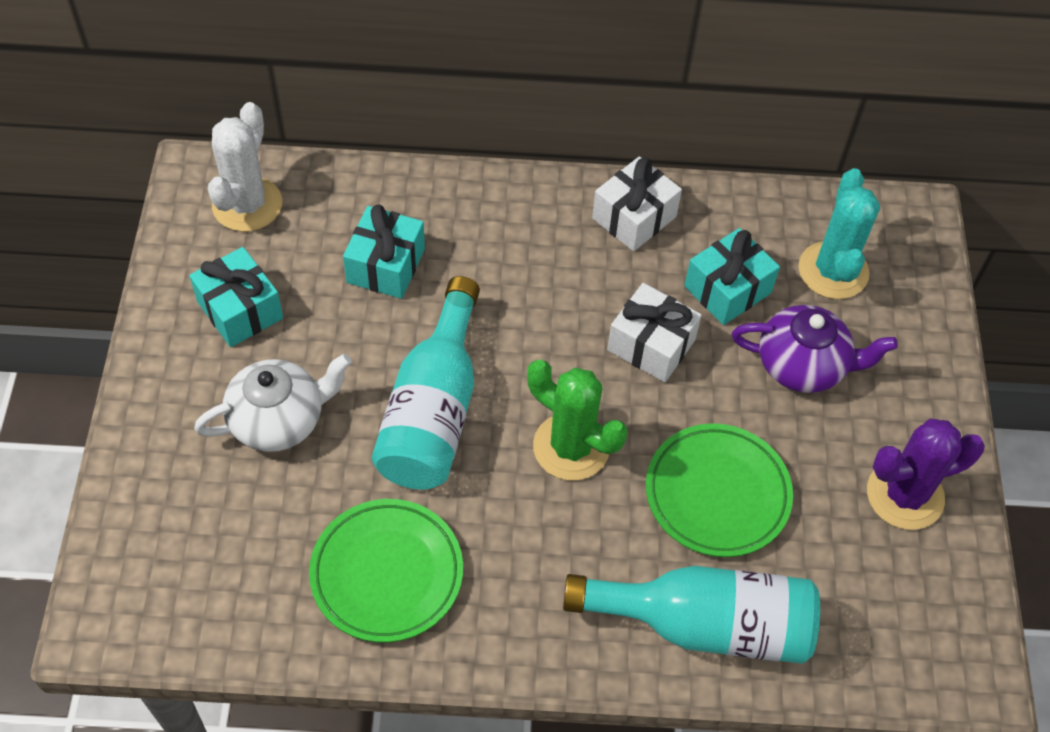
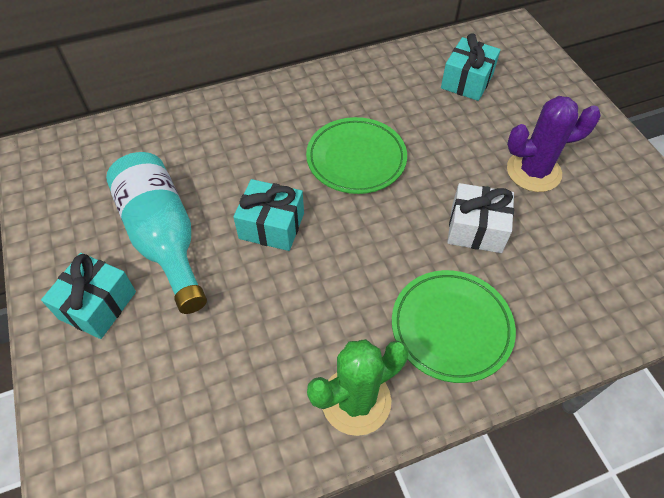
purple teapot: [732,305,898,393] = 1 -> none = 0
turquoise bottle: [372,276,480,490] [563,566,820,664] = 2 -> [106,152,207,314] = 1
turquoise cactus: [798,168,880,299] = 1 -> none = 0
white cactus: [208,102,282,232] = 1 -> none = 0
white gift: [592,156,682,251] [607,283,702,382] = 2 -> [447,183,514,253] = 1
white teapot: [194,354,352,452] = 1 -> none = 0

